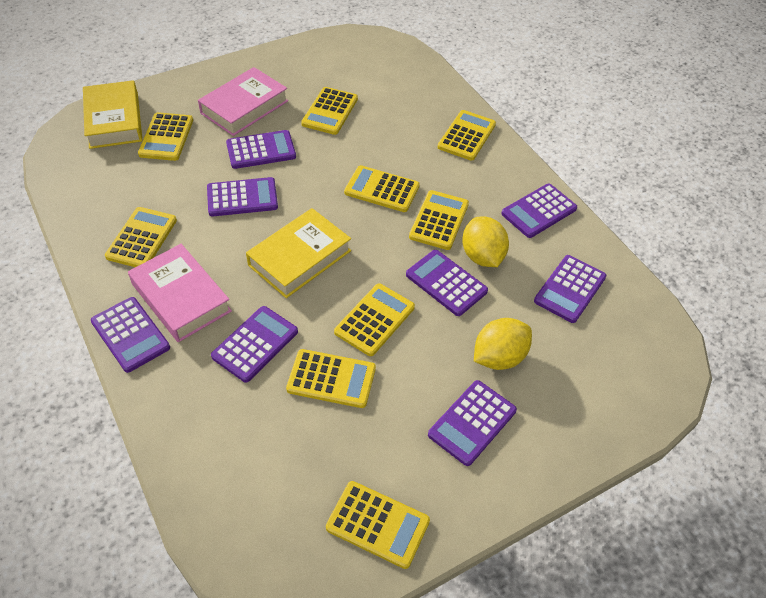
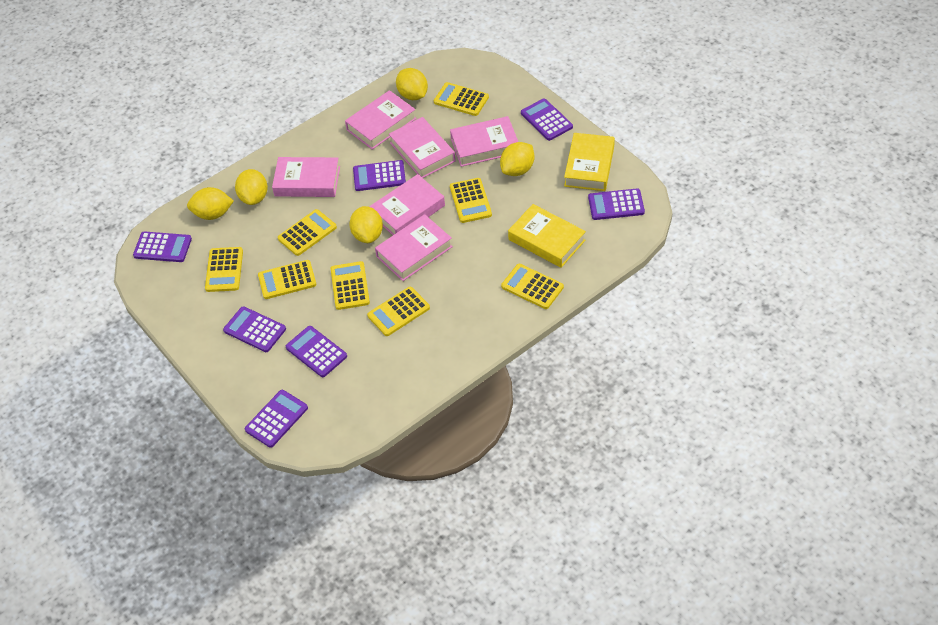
pink book: [128,244,232,342] [198,67,288,136] = 2 -> [272,157,340,197] [345,90,417,150] [369,174,445,235] [375,214,453,281] [389,117,456,178] [450,116,518,167] = 6
purple calculator: [91,297,170,373] [207,177,278,217] [211,306,298,383] [226,130,296,169] [406,250,488,316] [428,380,517,466] [501,184,577,238] [534,255,606,323] = 8 -> [133,231,192,262] [223,306,286,352] [245,390,308,448] [286,326,347,377] [353,160,406,191] [521,99,573,141] [588,189,645,220] = 7
yellow calculator: [105,207,177,267] [138,112,193,161] [286,349,376,408] [301,87,358,135] [326,481,430,569] [334,283,415,356] [344,165,420,212] [409,190,469,250] [438,110,496,161] = 9 -> [205,247,243,292] [258,260,316,299] [278,209,337,256] [331,261,370,310] [367,287,430,336] [434,82,489,116] [450,178,492,223] [501,264,564,309] = 8
yellow lemon: [462,216,509,267] [474,318,532,370] = 2 -> [187,187,234,220] [235,169,268,205] [349,206,383,243] [396,68,428,100] [500,142,534,176] = 5

